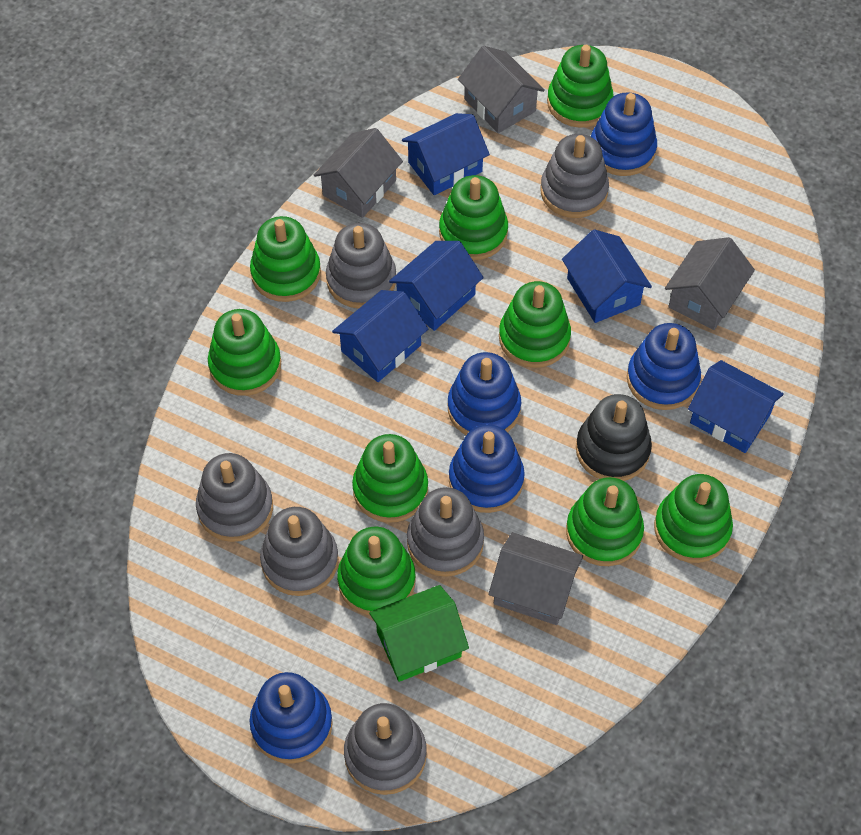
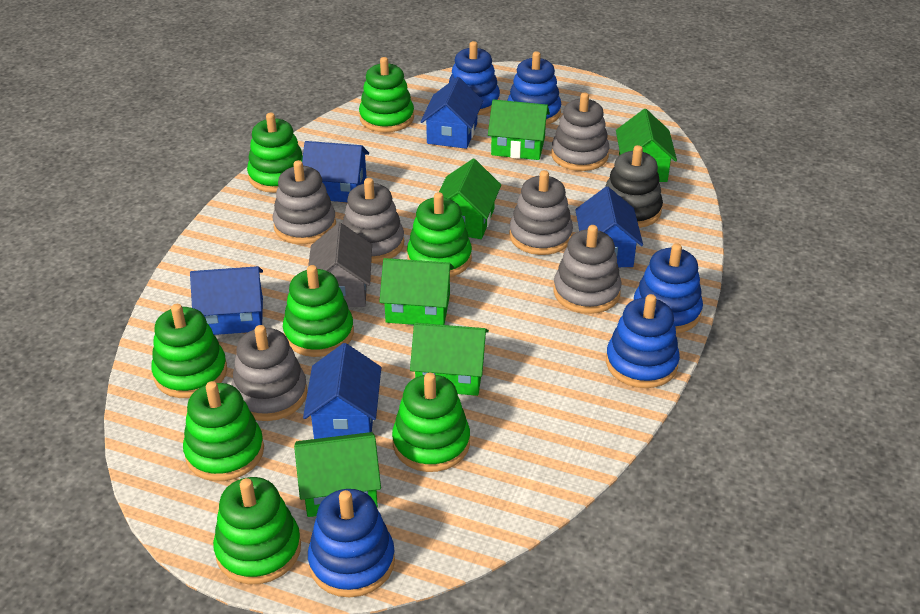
green house: [369,585,469,682] = 1 -> [294,432,381,517] [379,258,454,325] [410,323,489,396] [439,159,501,239] [488,99,550,160] [616,109,677,182] = 6
green stacking toy: [208,309,281,396] [250,216,321,302] [337,527,416,616] [352,434,428,523] [439,175,508,260] [499,281,571,368] [547,45,613,128] [566,477,644,566] [654,474,733,563] = 9 -> [151,304,227,398] [183,381,264,481] [213,477,301,585] [247,113,303,193] [283,265,354,357] [359,57,414,133] [392,373,470,472] [407,192,472,277] = 8
grey house: [314,128,403,218] [458,46,545,133] [488,532,583,625] [665,237,755,330] = 4 -> [308,222,372,307] = 1

